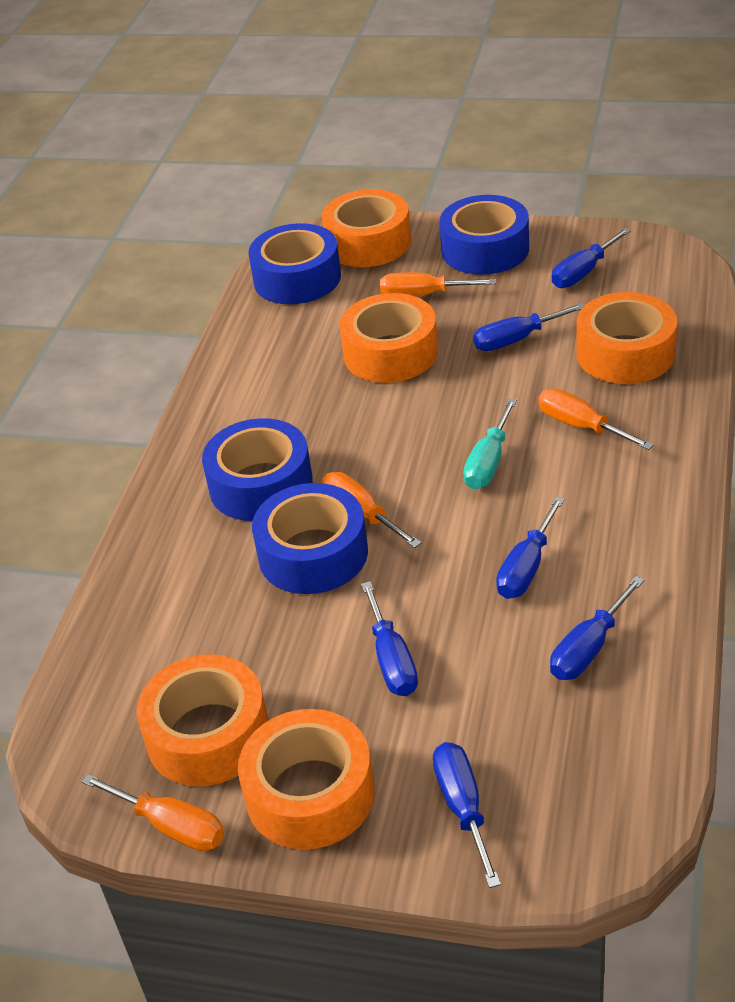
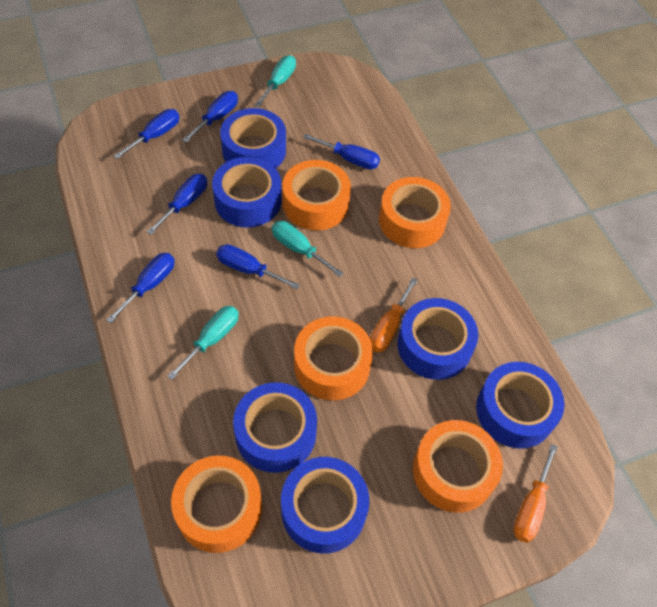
blue tape: [202,418,313,521] [248,223,341,304] [252,483,368,594] [439,195,529,275] = 4 -> [212,157,282,228] [220,108,286,168] [233,382,317,473] [281,457,369,553] [397,298,478,380] [476,362,564,449] = 6
orange screwdriver: [82,774,224,851] [322,472,422,548] [380,272,496,296] [538,388,654,450] = 4 -> [370,277,418,353] [513,444,558,543] = 2
turquoise screwdriver: [463,398,517,489] = 1 -> [167,306,239,380] [254,55,296,107] [272,221,344,277] = 3

